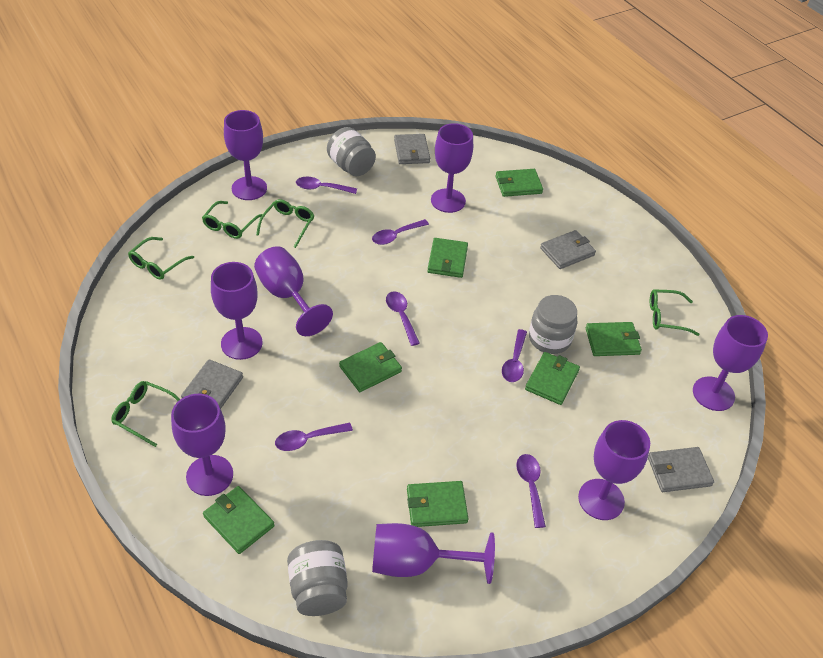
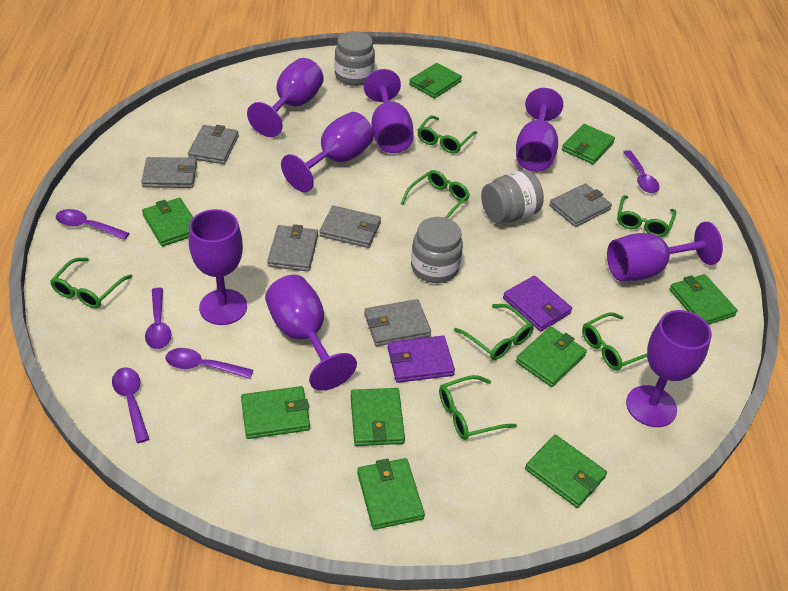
green glasses: [111,381,180,447] [128,237,194,280] [202,201,263,239] [256,199,314,248] [650,289,700,336] = 5 -> [50,258,132,308] [401,170,470,218] [417,116,477,154] [439,375,517,440] [454,304,534,360] [582,312,647,370] [617,195,676,237] = 7
green wallet: [203,486,275,554] [339,342,402,392] [407,481,469,527] [428,238,468,278] [495,169,543,197] [525,352,580,405] [586,322,642,356] = 7 -> [142,198,193,246] [241,386,310,439] [351,388,405,446] [357,458,425,530] [409,63,462,98] [516,326,587,387] [525,435,607,508] [562,124,615,164] [669,274,738,325] = 9
grey wallet: [181,359,243,409] [394,134,430,164] [540,230,596,269] [648,447,714,492] = 4 -> [141,157,197,188] [188,125,239,164] [267,224,318,272] [320,206,381,248] [364,299,431,346] [549,183,612,227] = 6
purple spoon: [275,422,353,451] [296,177,357,194] [372,219,429,245] [386,291,420,346] [502,329,527,382] [516,454,546,528] = 6 -> [56,209,129,240] [112,367,149,443] [145,288,171,349] [165,348,253,379] [623,150,660,193] = 5
purple wallet: none = 0 -> [387,336,455,383] [503,276,572,331] = 2

